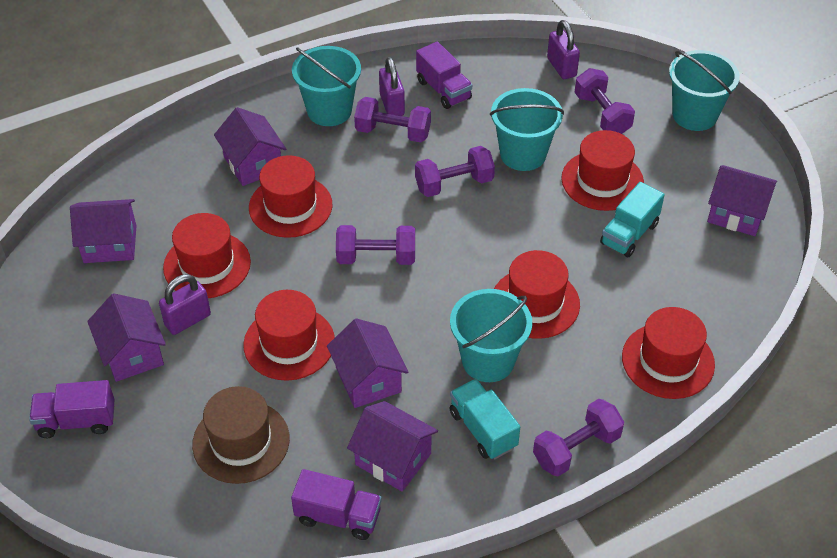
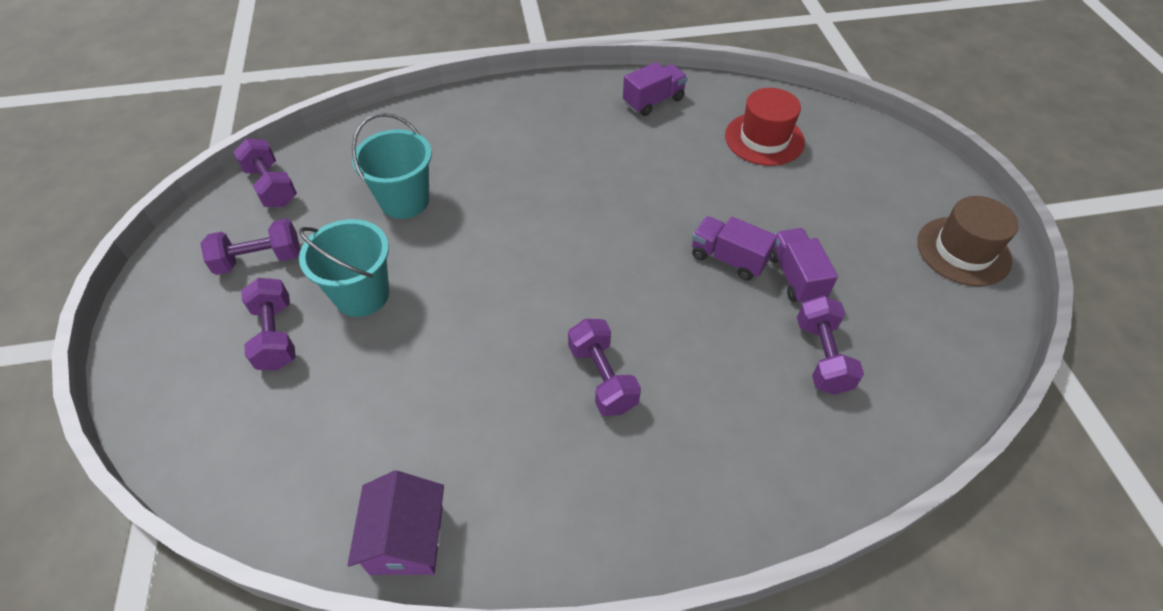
purple house: [70,199,136,263] [87,293,166,382] [214,107,286,186] [327,319,409,408] [347,401,438,492] [707,165,777,236] = 6 -> [347,471,444,575] = 1
purple padlock: [159,274,211,335] [379,57,405,116] [547,20,580,79] = 3 -> none = 0
red hat: [163,213,251,298] [243,290,335,381] [249,155,332,238] [494,250,580,339] [561,130,644,211] [622,307,715,399] = 6 -> [725,88,805,166] = 1
turquoise bucket: [292,46,361,126] [450,289,532,382] [490,88,564,171] [669,50,740,131] = 4 -> [299,219,389,317] [352,113,432,219] = 2
turquoise truck: [450,379,520,459] [600,182,665,258] = 2 -> none = 0

